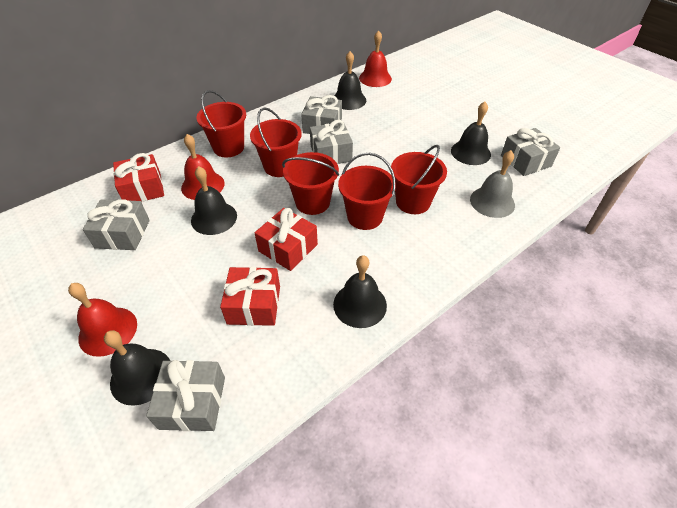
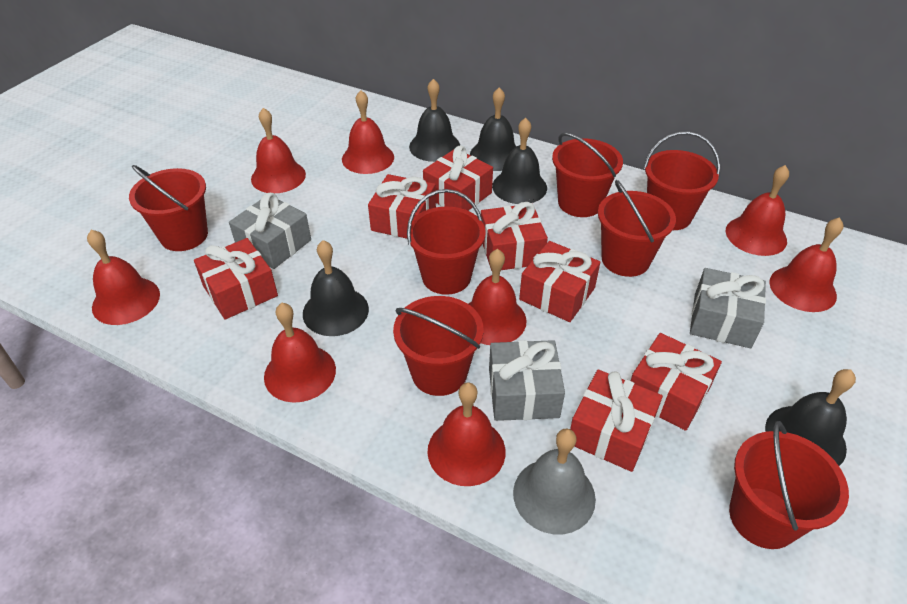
grey gift: [83,199,150,250] [146,360,225,431] [301,95,342,134] [310,120,353,164] [501,128,560,176] = 5 -> [229,193,311,269] [489,340,565,421] [690,268,766,348] = 3
red bell: [68,283,137,357] [181,134,225,200] [359,30,392,87] = 3 -> [87,230,160,325] [251,108,306,193] [264,303,336,403] [342,90,394,174] [427,382,506,486] [469,249,527,345] [726,165,789,256] [769,217,843,312] = 8
red bucket: [196,90,246,157] [250,107,302,177] [282,152,339,215] [338,153,396,230] [391,145,447,214] = 5 -> [129,165,208,251] [393,296,483,396] [407,189,485,295] [552,133,623,217] [598,180,676,277] [643,131,720,230] [729,421,849,549] = 7
red gift: [113,153,164,202] [220,267,280,326] [255,208,318,271] = 3 -> [194,238,278,320] [368,174,436,239] [423,146,493,211] [481,202,548,271] [519,241,600,322] [570,369,663,472] [631,333,722,431] = 7

